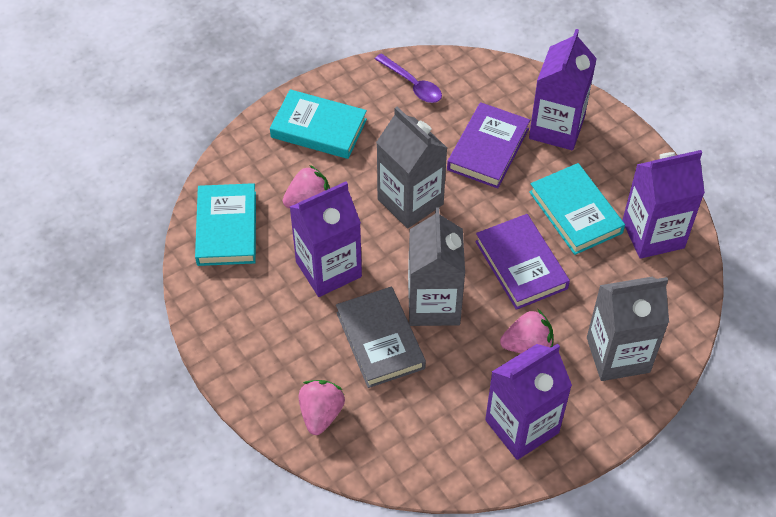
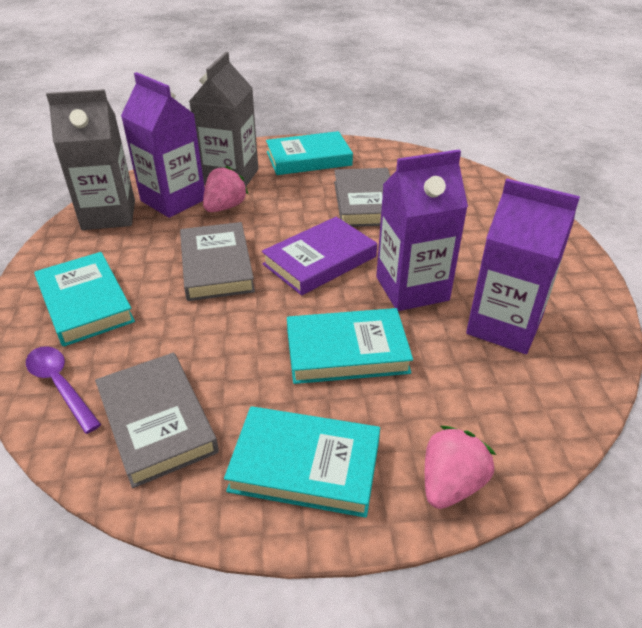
grey book: [336,287,426,388] = 1 -> [95,353,219,488] [180,222,255,301] [334,168,390,227] = 3
grey carton: [376,107,447,228] [408,208,465,326] [587,277,669,381] = 3 -> [46,89,135,230] [189,52,258,187] = 2
pink strawberry: [283,165,330,209] [299,380,345,435] [500,309,553,353] = 3 -> [203,165,248,212] [425,426,496,509] = 2
purple book: [447,102,530,188] [475,214,570,310] = 2 -> [262,217,377,295] = 1
purple carton: [290,181,362,297] [485,344,572,460] [529,29,597,150] [622,150,705,259] = 4 -> [121,72,205,218] [376,149,468,311] [466,179,580,354] = 3
turquoise book: [195,183,256,266] [270,89,367,159] [529,163,625,255] = 3 -> [34,252,135,347] [224,406,380,518] [266,131,353,175] [287,308,413,384] = 4

